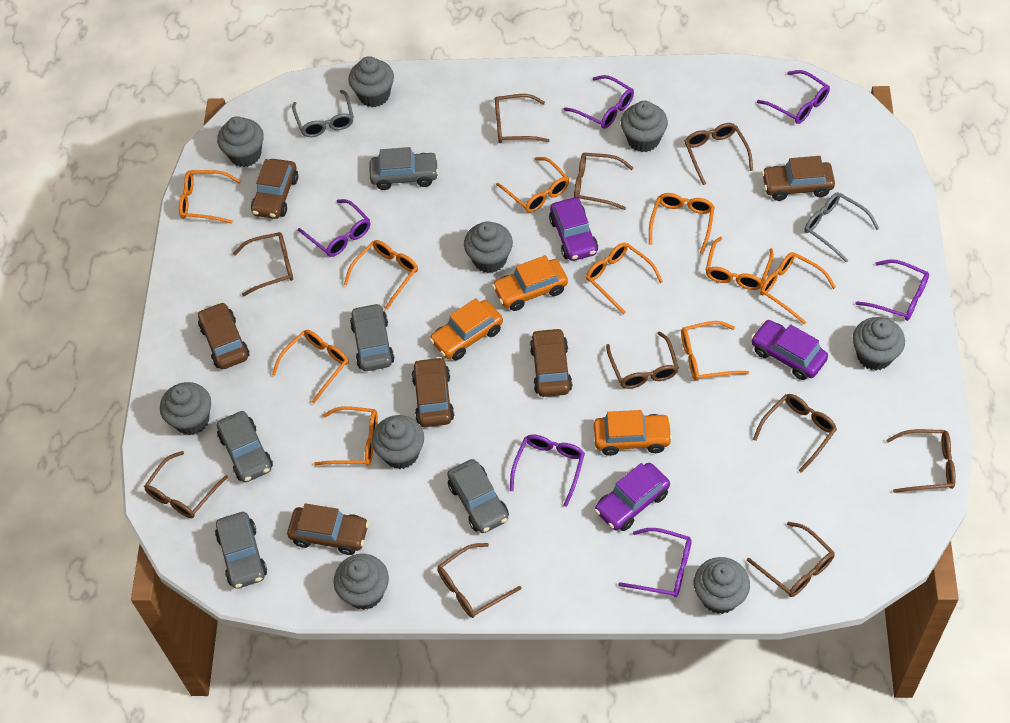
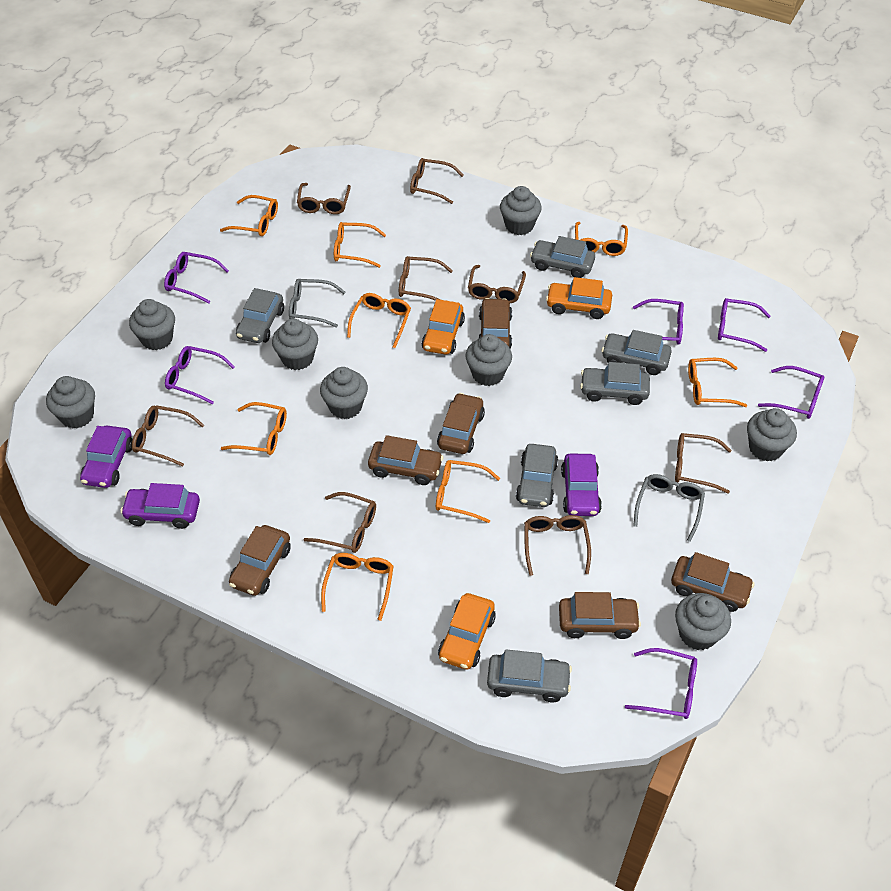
brown glasses: [144,451,228,518] [233,232,293,296] [437,543,522,618] [495,94,550,143] [574,153,633,210] [606,331,679,389] [684,123,753,185] [747,522,835,597] [753,394,837,473] [886,429,956,493] = 10 -> [132,405,204,467] [297,183,351,214] [303,492,376,553] [399,256,453,301] [410,158,464,204] [468,265,526,303] [524,515,591,576] [675,433,731,494] = 8
grey car: [215,512,267,589] [217,411,273,482] [350,303,394,371] [370,147,439,190] [447,459,509,533] = 5 -> [236,288,284,343] [487,649,572,702] [516,444,558,507] [530,236,595,278] [580,362,650,405] [602,330,672,375] = 6
grey cupcake: [160,382,211,435] [217,116,264,167] [334,554,389,610] [349,56,394,107] [372,415,424,469] [464,221,513,273] [621,101,668,152] [694,557,750,614] [853,317,905,370] = 9 -> [46,376,95,429] [129,299,175,350] [272,319,318,370] [320,367,368,419] [465,334,512,386] [500,186,542,235] [675,593,731,650] [747,408,797,462] = 8
orange glasses: [179,170,241,224] [272,330,349,403] [314,406,378,466] [344,240,418,310] [496,157,569,213] [586,243,663,315] [649,193,715,254] [681,321,749,381] [706,237,774,290] [760,252,836,325] = 10 -> [220,195,278,236] [221,402,287,455] [321,553,394,621] [334,222,386,268] [347,293,411,348] [436,460,500,523] [575,222,628,256] [688,358,747,407] = 8

